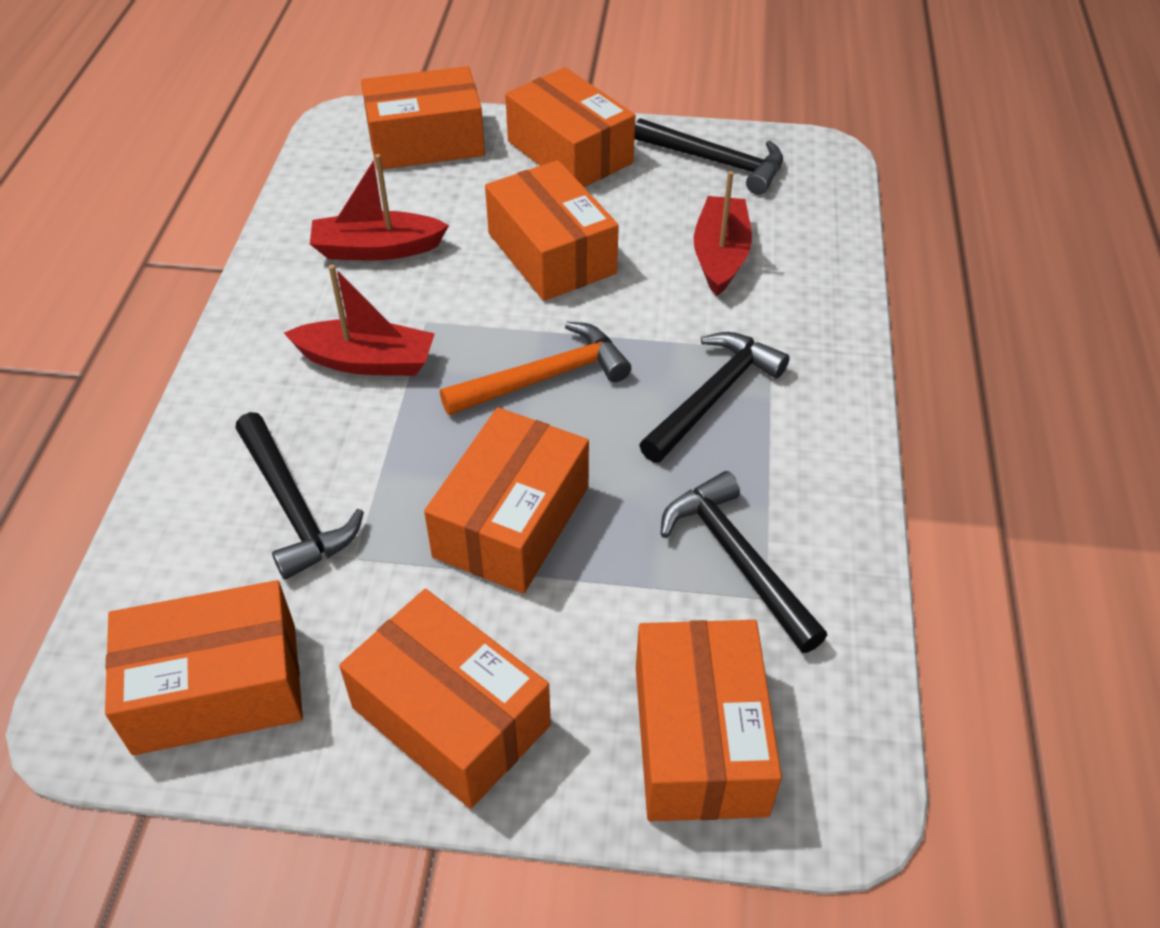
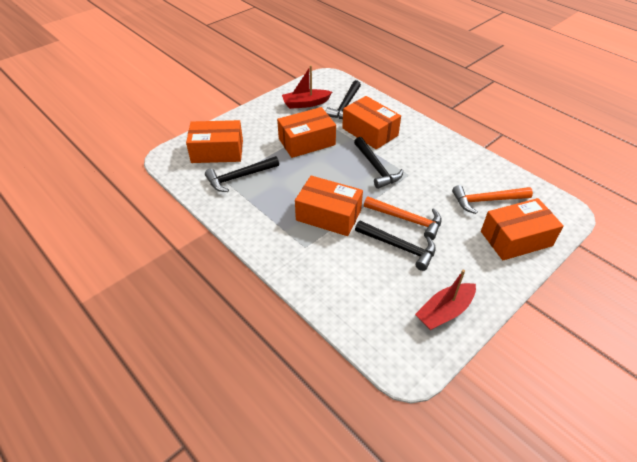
orange box: [105,580,303,755] [339,589,551,809] [361,66,485,169] [424,407,589,594] [485,160,619,301] [505,67,635,187] [636,620,782,821] = 7 -> [186,120,243,163] [277,107,336,158] [295,176,363,236] [342,96,401,150] [481,198,564,260] = 5
orange hammer: [440,322,631,415] = 1 -> [364,196,442,240] [452,185,533,214] = 2
red boat: [284,264,435,376] [310,154,449,261] [694,171,752,296] = 3 -> [282,65,332,109] [415,270,476,330] = 2

